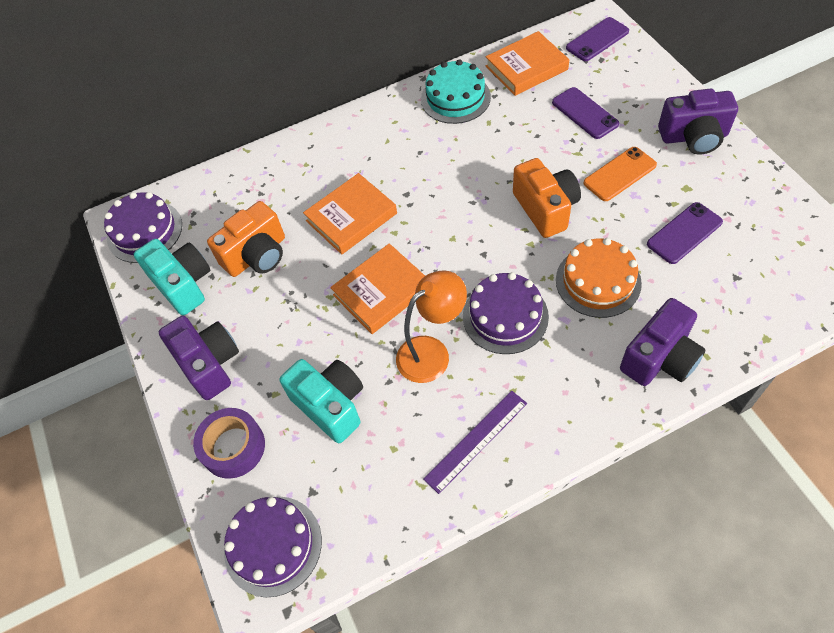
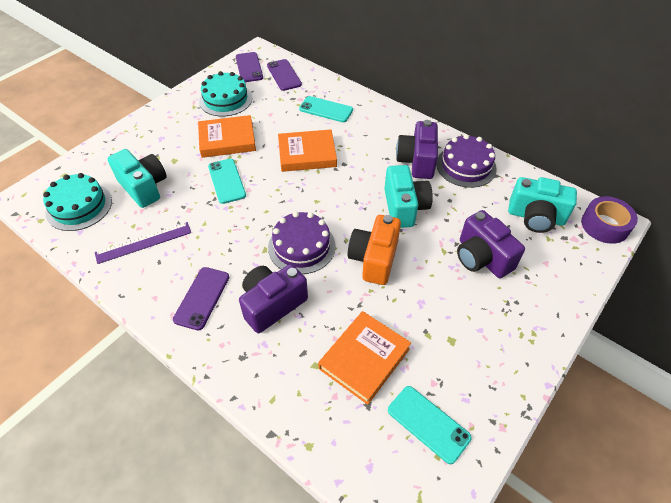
orange cake: [556,238,642,318] = 1 -> none = 0
orange camera: [207,201,285,277] [513,158,581,238] = 2 -> [348,215,401,285] = 1
orange lamp: [396,270,467,383] = 1 -> none = 0
orange phone: [583,147,657,201] = 1 -> none = 0
purple cake: [104,192,182,263] [224,496,322,597] [463,272,549,354] = 3 -> [268,212,336,274] [436,134,497,188] = 2
turquoise cake: [421,59,491,124] = 1 -> [43,173,112,231] [199,71,252,117] = 2
turquoise camera: [134,239,210,315] [279,359,363,443] = 2 -> [107,149,167,208] [384,165,433,228] [508,177,577,233] = 3
turquoise phone: none = 0 -> [208,159,246,204] [299,96,353,122] [388,386,472,464] = 3

